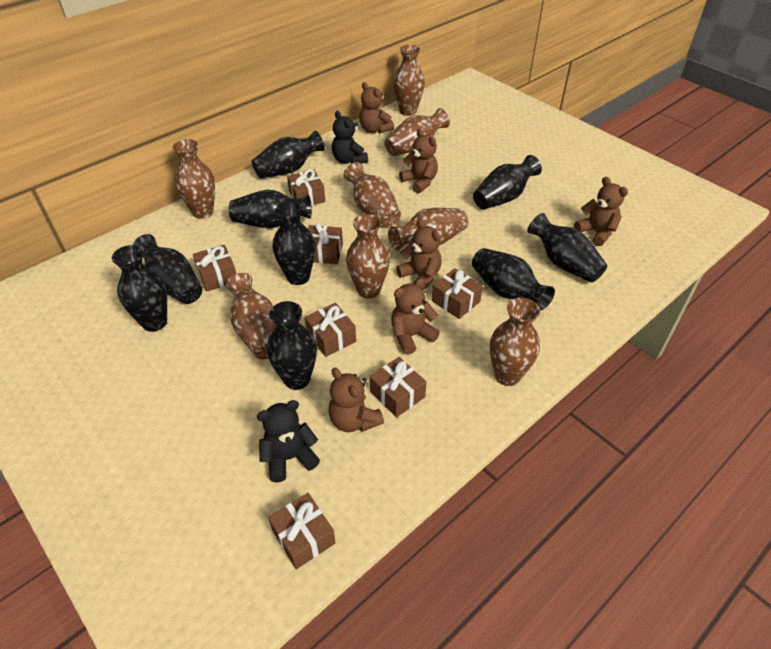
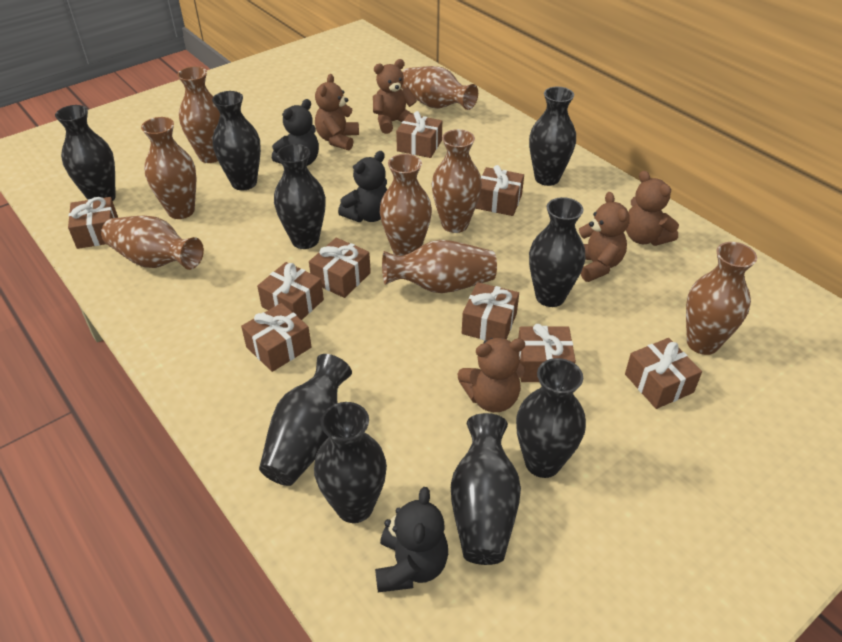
black teddy bear: [257,400,320,483] [332,111,368,164] = 2 -> [272,99,319,166] [338,151,387,222] [375,487,448,592] = 3
brown gift: [193,245,236,292] [268,493,336,569] [287,169,325,206] [305,303,356,357] [308,223,343,264] [370,357,426,418] [432,268,483,319] = 7 -> [68,197,118,249] [241,303,312,372] [257,262,324,320] [309,238,371,298] [396,111,442,158] [462,282,519,341] [475,165,524,216] [518,324,576,382] [625,338,702,409] = 9
brown teddy bear: [328,368,384,432] [359,82,394,134] [391,278,440,355] [396,219,442,290] [399,129,438,193] [574,177,628,246] = 6 -> [315,74,359,150] [373,59,417,134] [458,338,526,412] [579,192,630,282] [626,171,679,246] = 5

